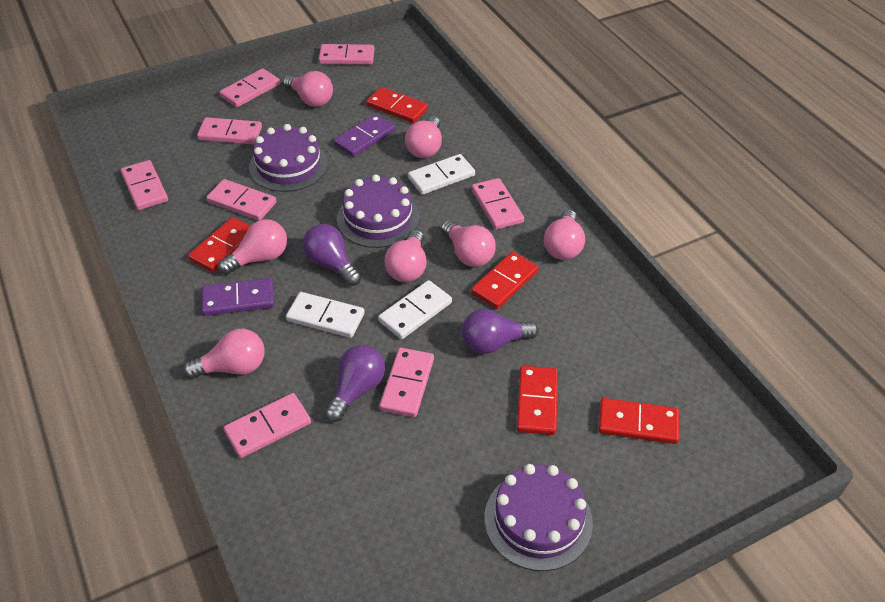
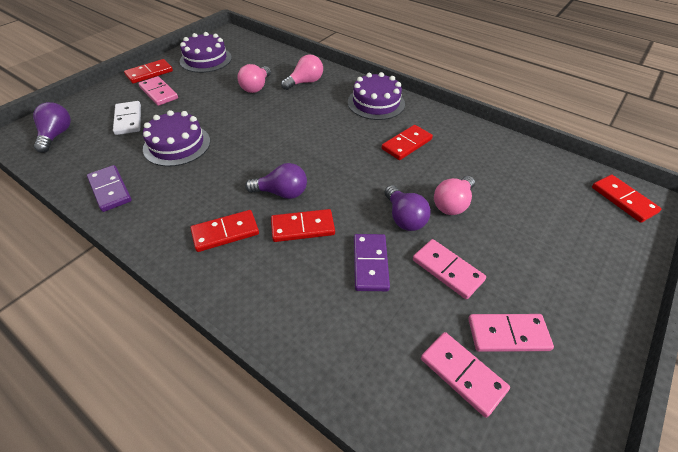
pink domino: [121,160,168,210] [197,117,262,145] [206,179,277,221] [219,68,280,107] [223,393,311,458] [319,44,374,65] [379,348,434,417] [471,178,524,230] = 8 -> [138,76,178,106] [413,239,486,299] [421,332,510,418] [468,314,554,352] = 4
pink light bulb: [183,329,264,379] [218,219,287,275] [283,71,333,107] [384,230,427,282] [405,116,442,158] [441,220,496,267] [544,210,585,260] = 7 -> [237,64,271,93] [281,54,323,90] [434,176,475,215] = 3
white domino: [286,292,365,338] [378,280,452,339] [408,154,475,195] = 3 -> [113,101,141,135] = 1

